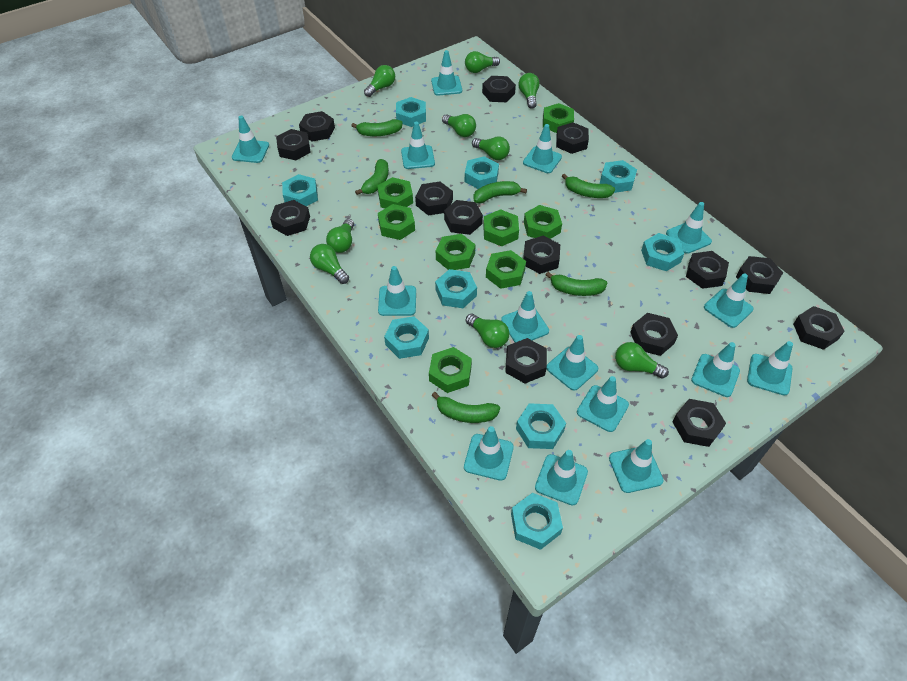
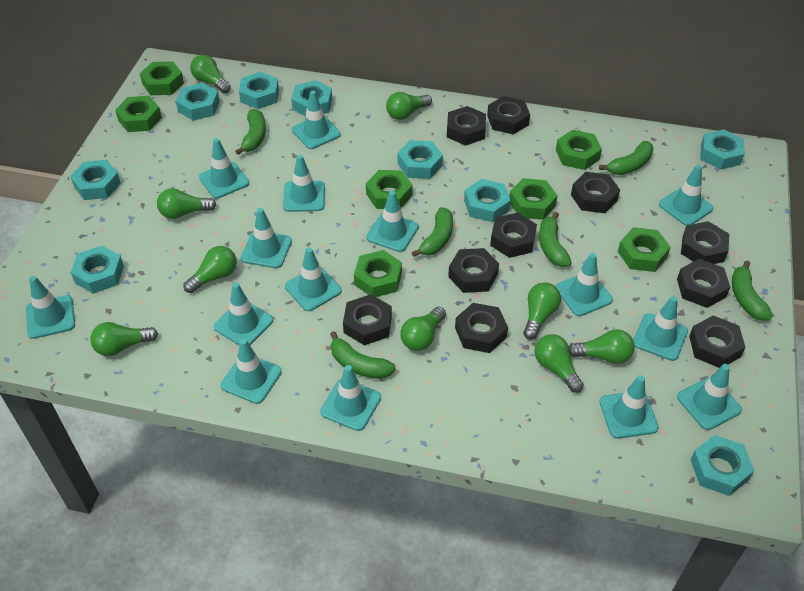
black nut: [270,200,310,236] [276,129,311,160] [299,111,335,142] [415,182,453,215] [444,200,483,235] [482,76,516,102] [505,338,547,383] [523,236,560,274] [556,122,589,154] [630,313,678,356] [672,399,726,447] [686,251,729,289] [736,256,783,294] [793,306,845,350] = 14 -> [343,294,392,346] [447,106,486,146] [448,248,499,293] [455,303,508,353] [487,96,530,134] [490,213,537,258] [571,172,620,213] [677,259,730,308] [681,221,729,264] [689,315,746,368] = 10
green nut: [377,177,413,208] [378,204,415,240] [429,347,472,393] [436,234,476,270] [483,209,519,246] [486,250,526,289] [524,205,562,239] [543,103,574,133] = 8 -> [115,96,162,132] [140,61,184,95] [354,250,402,297] [366,170,413,209] [510,178,558,220] [556,130,602,170] [618,227,671,272] = 7

